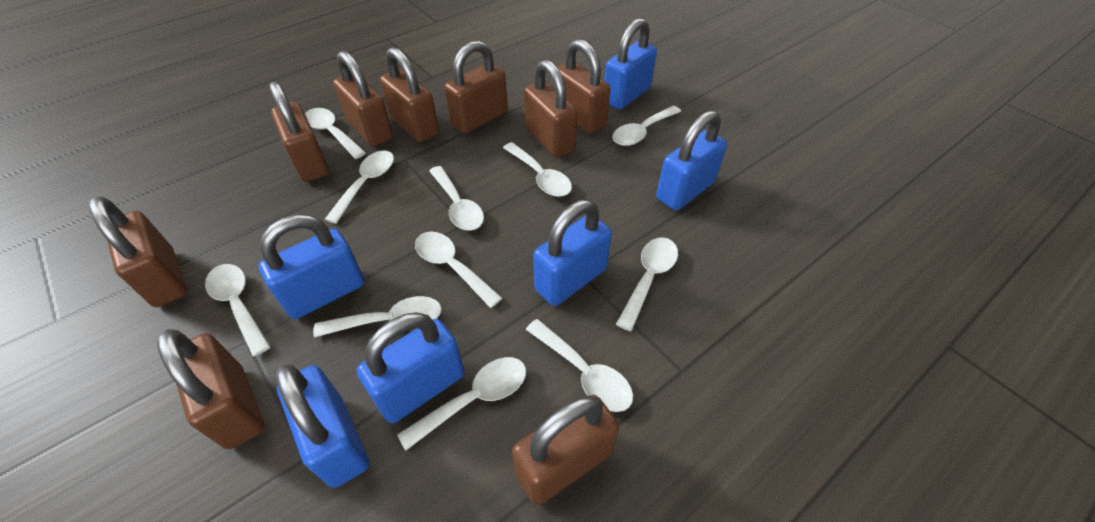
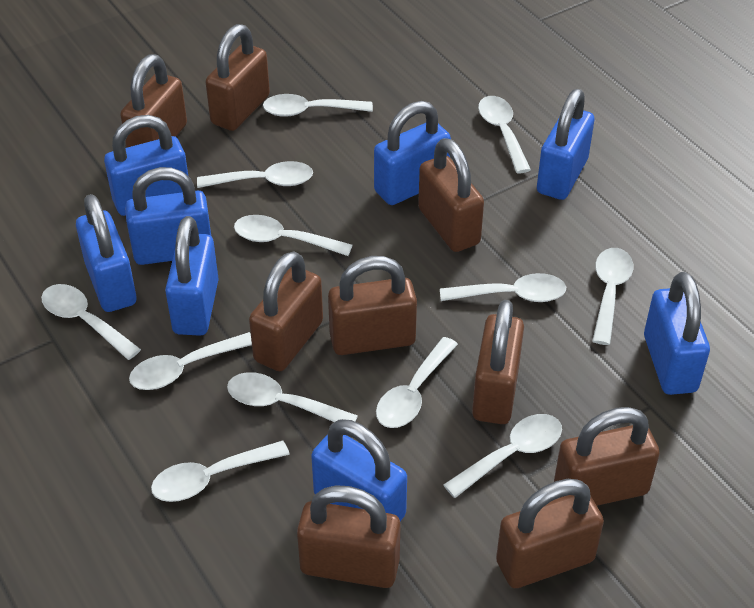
blue padlock: [259,215,364,319] [276,364,369,488] [357,312,465,423] [533,200,612,306] [604,18,657,110] [656,110,727,210] = 6 -> [76,194,136,312] [104,115,188,216] [125,167,211,265] [165,216,219,336] [311,419,407,521] [374,101,451,205] [537,89,594,200] [644,272,710,395] = 8
white spoon: [205,264,271,356] [305,108,366,159] [313,296,442,338] [325,150,394,224] [397,357,526,451] [415,232,502,308] [429,166,484,231] [503,142,572,197] [525,319,633,412] [612,106,681,146] [616,237,678,331] = 11 -> [41,284,141,360] [129,332,252,390] [151,441,290,502] [197,161,313,188] [227,372,358,422] [234,215,353,256] [263,94,373,117] [376,337,458,428] [440,273,566,302] [443,414,562,498] [478,96,531,173] [593,248,633,345] = 12

